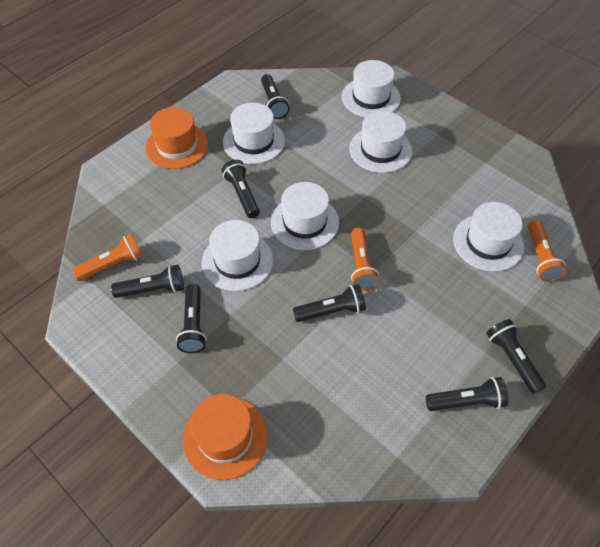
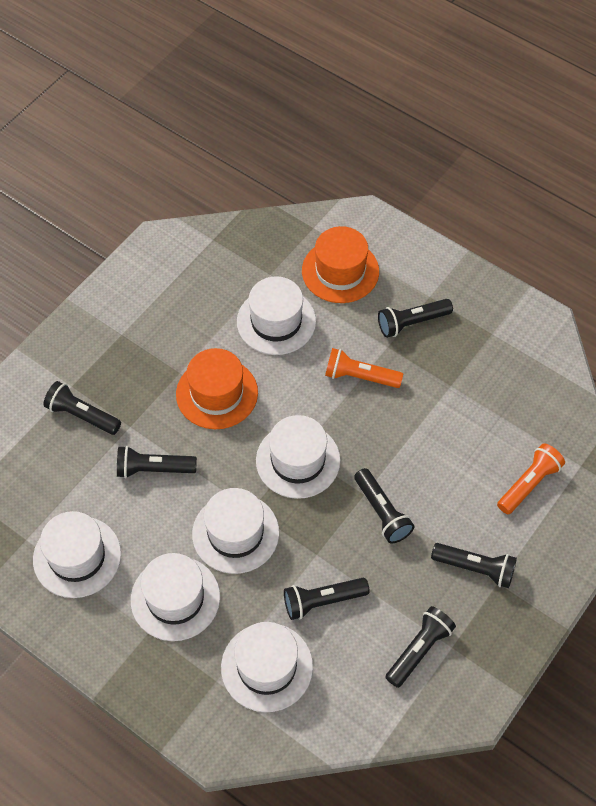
orange flashlight: [72,234,143,281] [351,228,379,290] [528,220,567,282] = 3 -> [325,348,403,388] [497,443,565,514] = 2

